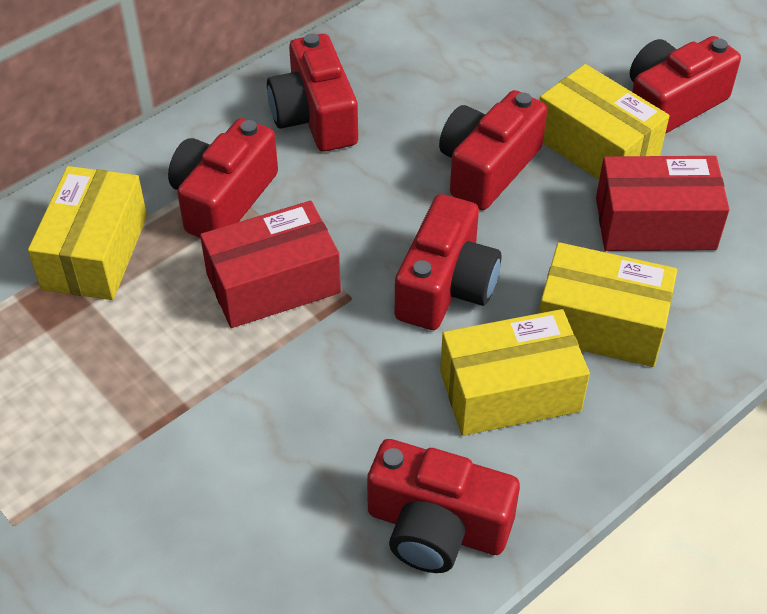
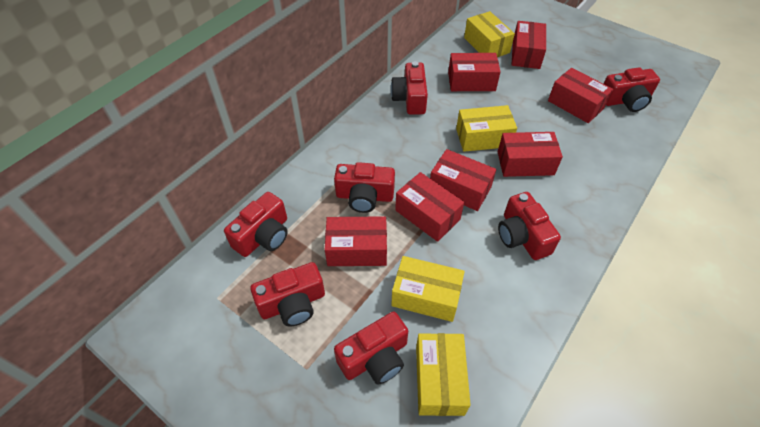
red box: [200,201,341,328] [596,156,730,251] = 2 -> [325,216,387,266] [395,172,464,242] [430,149,496,211] [448,53,501,91] [498,132,563,177] [511,21,546,69] [548,68,613,123] = 7
red camera: [168,118,278,238] [267,33,358,152] [367,439,520,573] [395,194,502,330] [439,90,547,210] [630,36,741,134] = 6 -> [224,192,288,257] [250,262,325,327] [334,162,395,213] [334,311,408,385] [391,61,428,115] [498,192,561,260] [604,67,660,112] = 7

